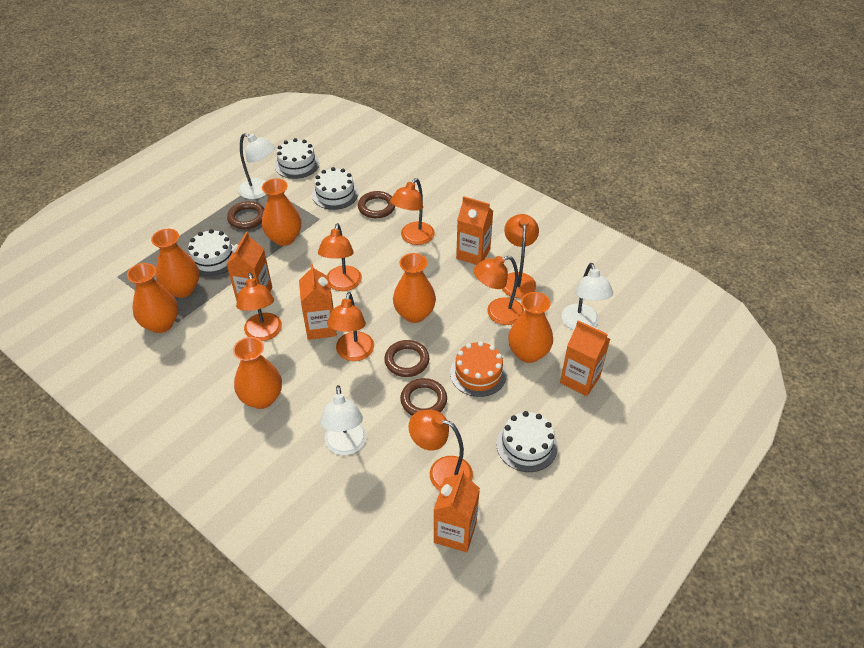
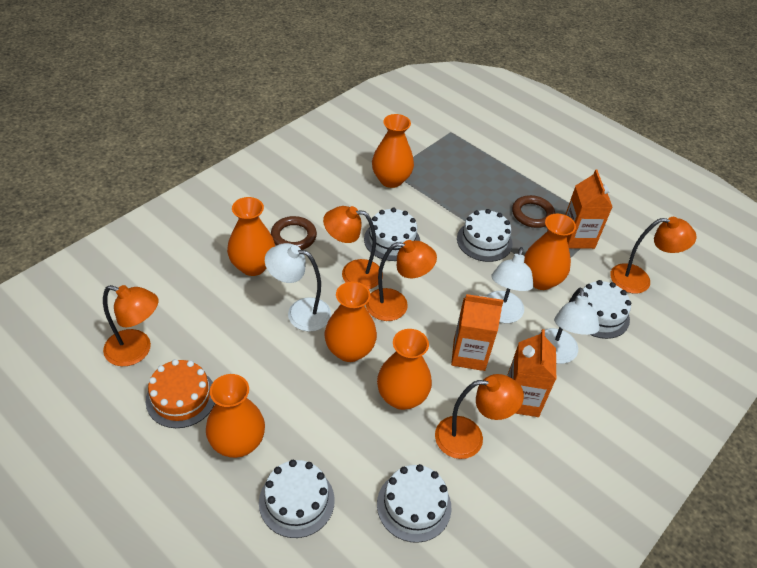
brown ring: [227,201,264,229] [358,191,395,218] [384,340,429,377] [400,378,447,416] = 4 -> [271,216,317,250] [512,195,555,228] = 2
orange carton: [226,232,272,301] [299,264,337,340] [434,470,480,552] [456,196,493,265] [560,320,610,396] = 5 -> [451,294,504,371] [507,329,556,417] [565,170,612,249] = 3
orange lamp: [236,272,282,341] [318,223,362,291] [327,292,374,361] [390,178,435,245] [408,410,473,491] [473,256,524,325] [502,214,539,298] = 7 -> [103,285,159,366] [323,206,383,289] [366,240,437,321] [435,374,524,459] [610,217,696,294] = 5
white cake: [188,229,234,276] [275,138,319,179] [312,167,358,210] [496,411,558,472] = 4 -> [259,460,335,538] [364,208,420,261] [377,464,451,543] [457,209,513,262] [574,280,631,339] = 5

